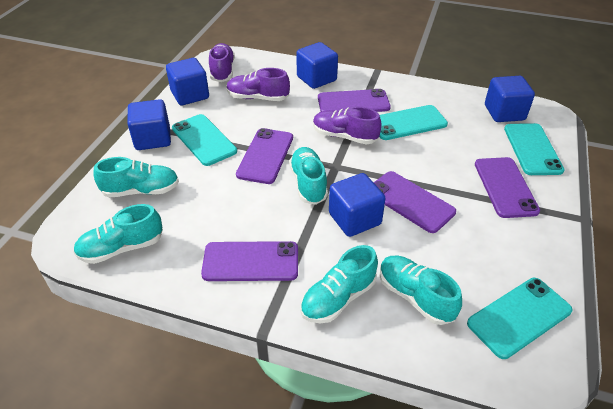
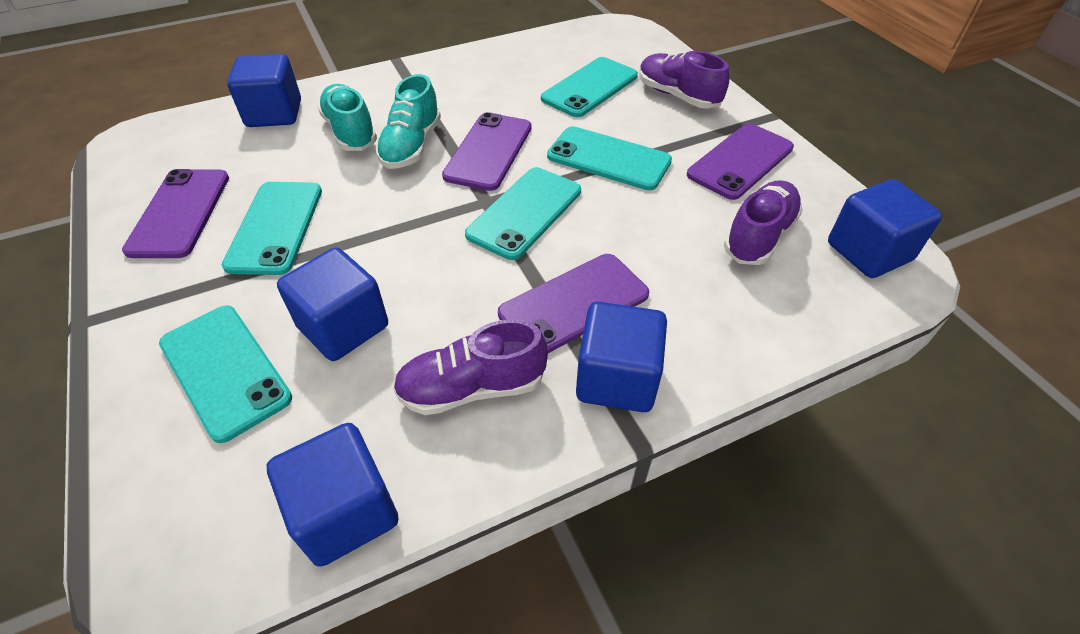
purple phone: [201,241,298,281] [236,128,293,184] [318,89,391,112] [374,171,456,233] [475,157,540,218] = 5 -> [122,169,229,258] [442,112,531,191] [498,254,649,353] [687,123,794,200] = 4
turquoise phone: [172,114,237,166] [379,105,448,140] [467,278,573,359] [504,123,565,175] = 4 -> [159,305,292,443] [222,182,322,275] [465,167,581,260] [541,57,638,117] [547,126,672,190] = 5
turquoise shoe: [73,204,163,264] [93,157,179,198] [289,147,328,205] [300,245,378,323] [379,255,462,325] = 5 -> [317,84,377,151] [376,74,441,169] = 2

